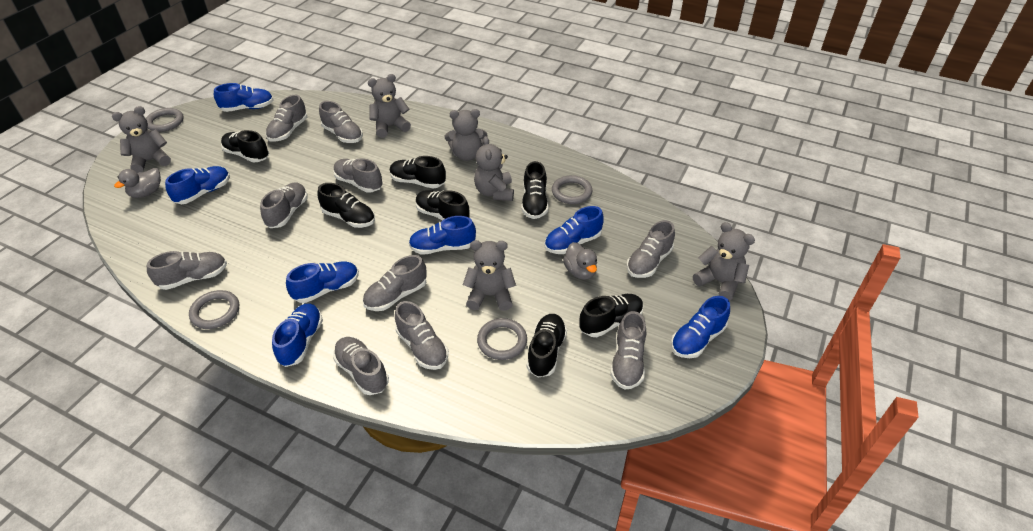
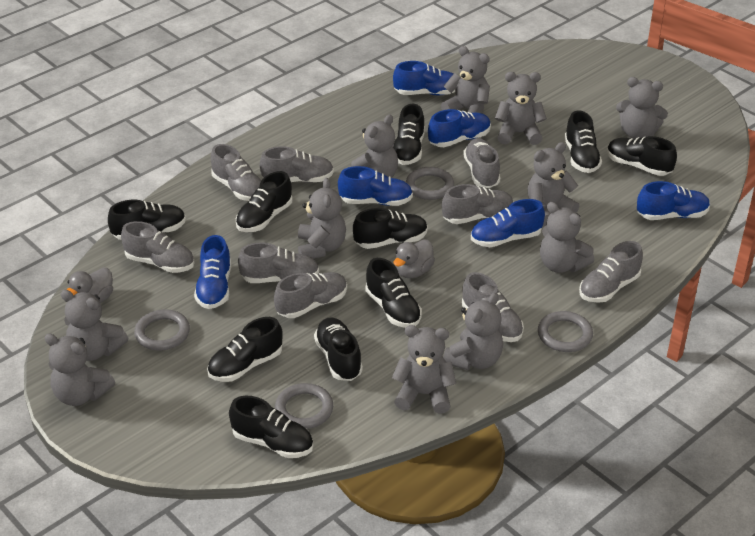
black shoe: [221,130,269,163] [318,183,375,228] [390,156,446,189] [416,190,470,220] [521,161,548,219] [527,314,567,378] [579,294,644,337] = 7 -> [108,199,186,240] [207,317,283,382] [229,396,313,458] [236,171,292,232] [314,318,363,381] [353,208,428,249] [365,258,422,328] [393,104,425,165] [564,111,602,173] [607,136,677,176] = 10
blue shoe: [165,166,230,204] [214,83,273,112] [272,304,323,367] [286,261,359,303] [409,216,476,255] [544,206,604,254] [671,296,730,358] = 7 -> [194,235,231,309] [338,166,413,206] [393,61,455,95] [428,109,491,147] [471,199,545,247] [637,181,710,220] = 6
grey shoe: [147,251,227,290] [260,182,308,228] [266,95,307,142] [319,101,363,143] [333,158,383,193] [333,337,389,395] [363,255,427,311] [395,301,448,370] [610,311,646,390] [627,220,675,278] = 10 -> [121,221,195,273] [211,144,261,201] [238,242,319,283] [260,146,334,183] [274,272,347,318] [442,184,514,224] [462,272,524,342] [463,138,500,188] [579,241,643,303] = 9
grey teddy bear: [112,106,171,173] [368,74,411,138] [445,109,487,161] [463,240,516,311] [474,136,514,201] [693,222,755,301] = 6 -> [44,334,115,406] [61,290,128,361] [298,178,346,259] [349,114,398,178] [392,325,456,414] [441,46,490,113] [443,292,503,370] [495,72,547,145] [528,142,579,226] [540,202,594,273] [616,77,668,139] = 11

